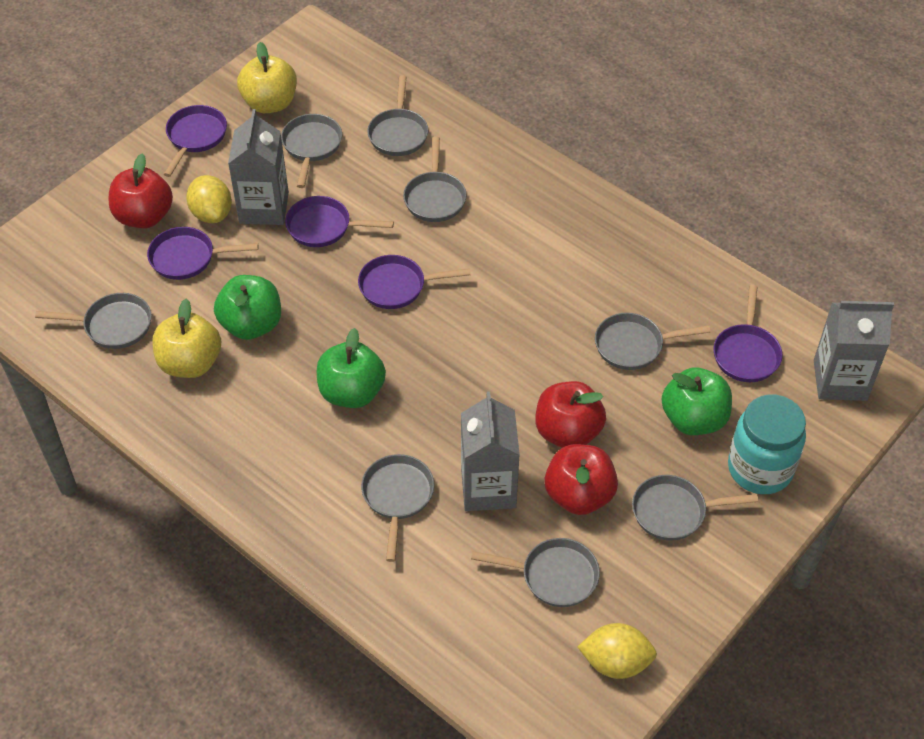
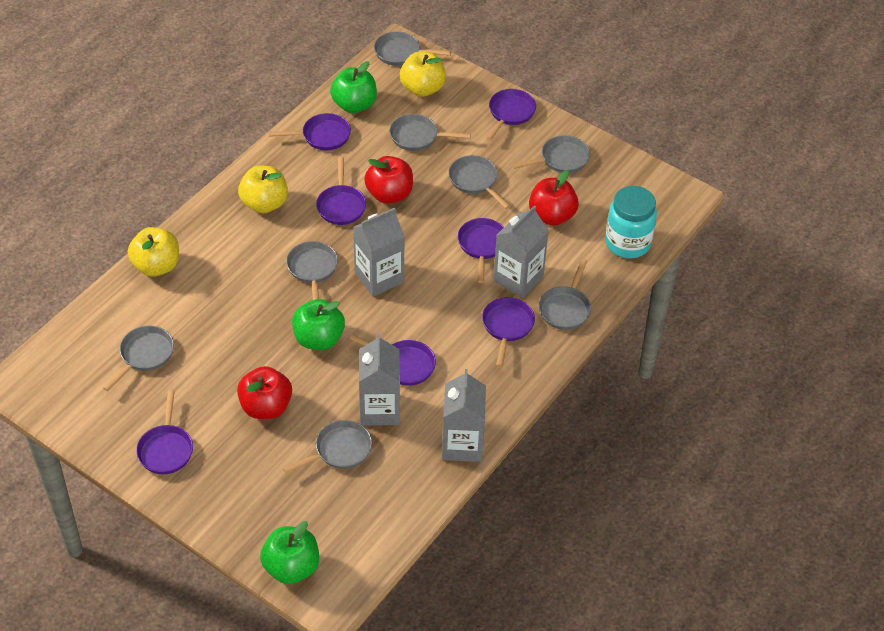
grey carton: [228,109,289,225] [461,391,520,511] [814,301,894,401] = 3 -> [353,208,405,297] [359,333,400,426] [442,369,486,462] [493,205,549,298] = 4
purple pan: [147,227,258,280] [164,105,227,177] [285,196,394,247] [358,255,471,309] [713,285,782,382] = 5 -> [136,390,193,474] [269,113,351,150] [316,157,366,225] [350,334,436,386] [458,218,504,283] [482,297,535,367] [486,89,536,141] = 7
yellow apple: [152,299,221,378] [237,42,297,113] = 2 -> [128,227,179,277] [238,166,288,213] [400,51,446,97] = 3
yellow lemon: [186,175,232,223] [577,623,657,679] = 2 -> none = 0

